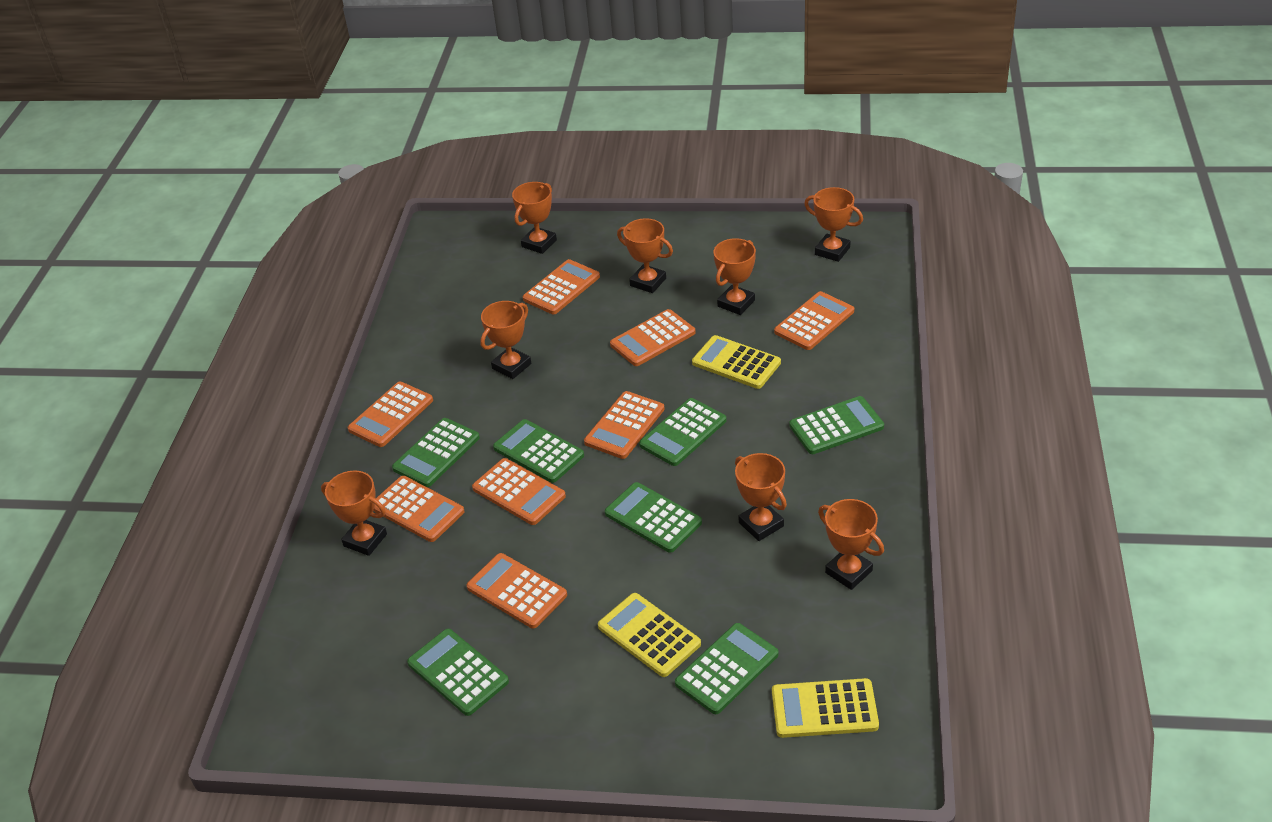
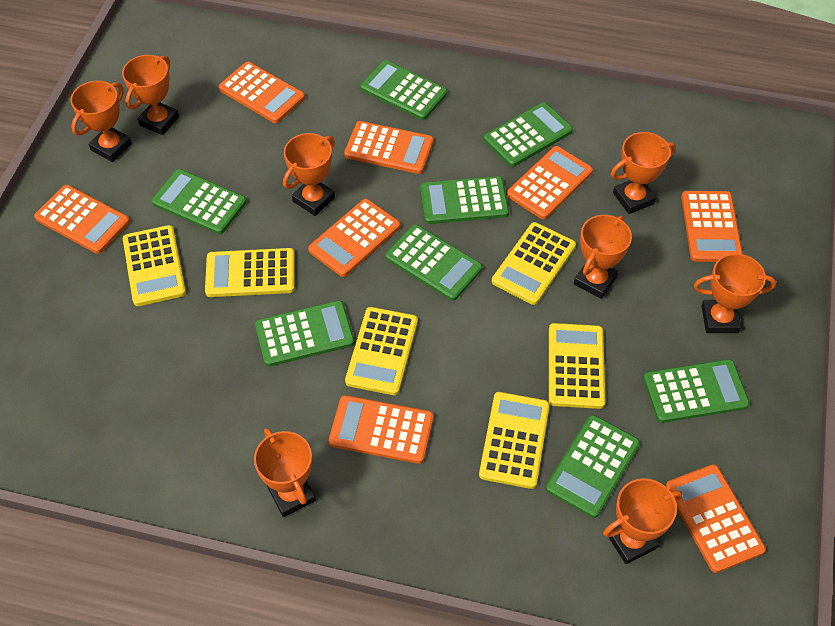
green calculator: [392,418,480,487] [407,629,509,716] [493,419,584,483] [605,482,702,553] [639,398,726,466] [675,623,778,714] [789,396,884,454] = 7 -> [151,169,247,234] [255,300,355,367] [360,60,447,120] [385,224,483,301] [420,176,509,224] [484,102,573,167] [546,415,640,518] [643,359,750,423] = 8
yellow calculator: [598,593,701,677] [692,335,781,389] [772,678,879,738] = 3 -> [123,225,186,306] [205,248,295,297] [345,307,418,395] [479,392,550,489] [492,222,576,305] [549,323,605,409] = 6

